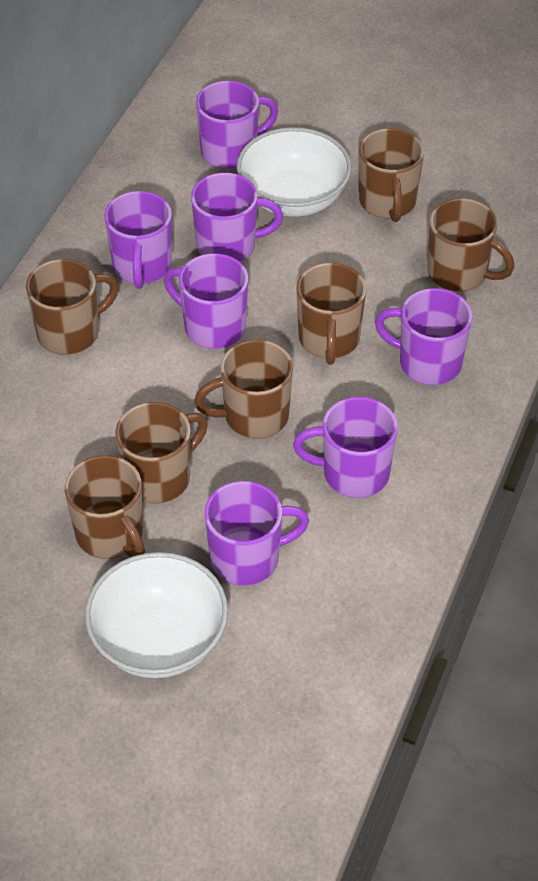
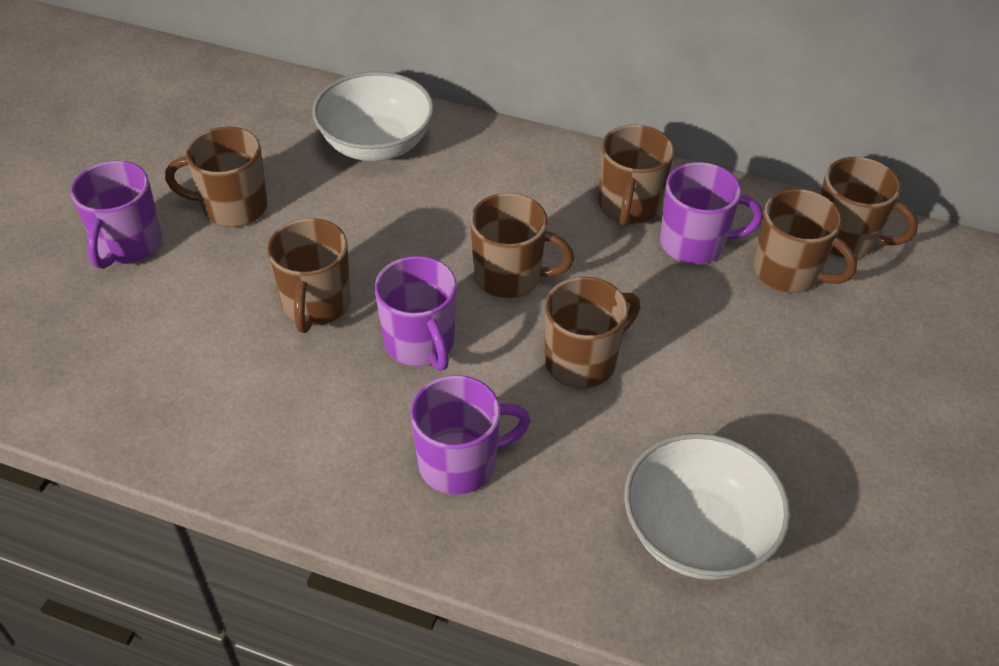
purple mug: [104,191,172,289] [164,253,248,349] [191,173,283,262] [196,81,278,169] [204,481,310,586] [293,397,398,498] [375,288,472,385] = 7 -> [70,161,162,269] [375,256,457,371] [410,375,531,495] [660,162,763,264] = 4

